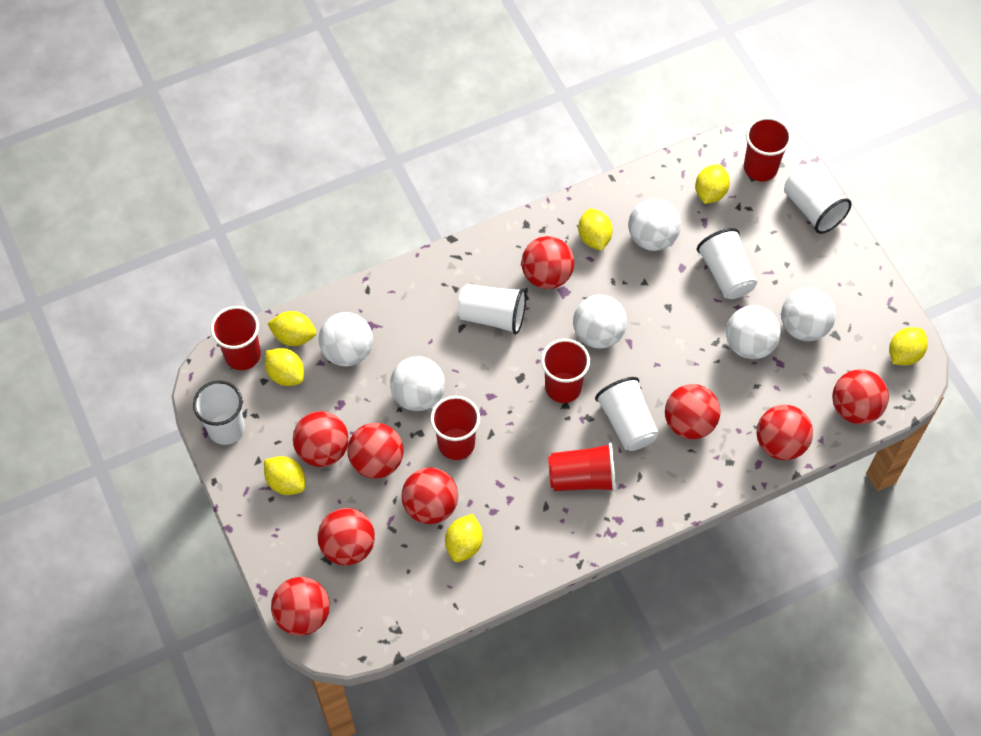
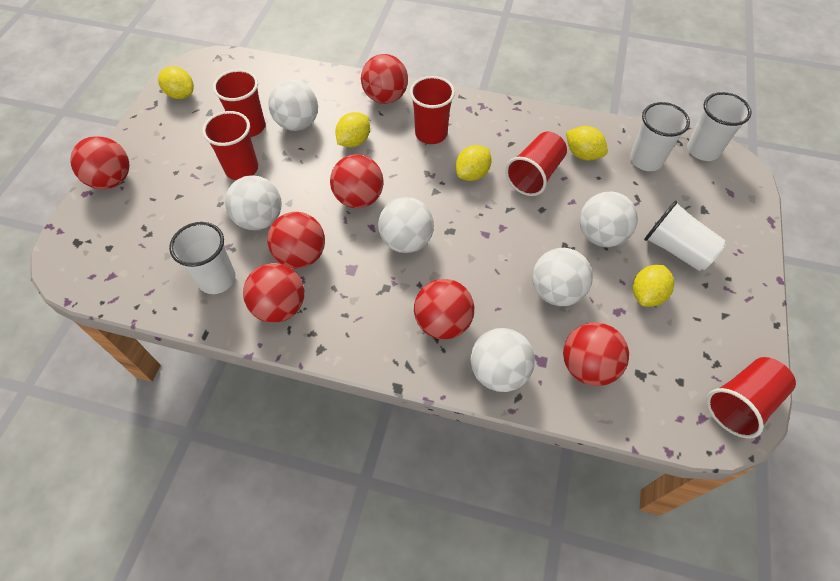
red ball: [271,577,330,636] [293,411,349,467] [317,508,375,566] [347,423,404,479] [402,467,458,524] [521,236,574,289] [665,384,720,440] [757,405,813,460] [832,369,889,424] = 9 -> [70,136,129,189] [243,263,304,323] [267,212,325,268] [330,154,383,208] [361,54,408,104] [414,279,474,340] [563,322,629,386] = 7
white cup: [193,380,245,445] [457,284,526,335] [595,377,659,451] [697,228,757,299] [784,167,852,234] = 5 -> [169,222,235,294] [630,102,690,171] [644,201,726,271] [687,92,752,161] = 4
yellow lemon: [264,456,305,495] [265,348,304,386] [267,311,316,346] [445,514,483,562] [578,208,613,251] [695,164,730,204] [889,327,928,366] = 7 -> [158,66,194,99] [335,112,370,147] [456,145,492,181] [566,126,608,160] [633,265,674,307] = 5

